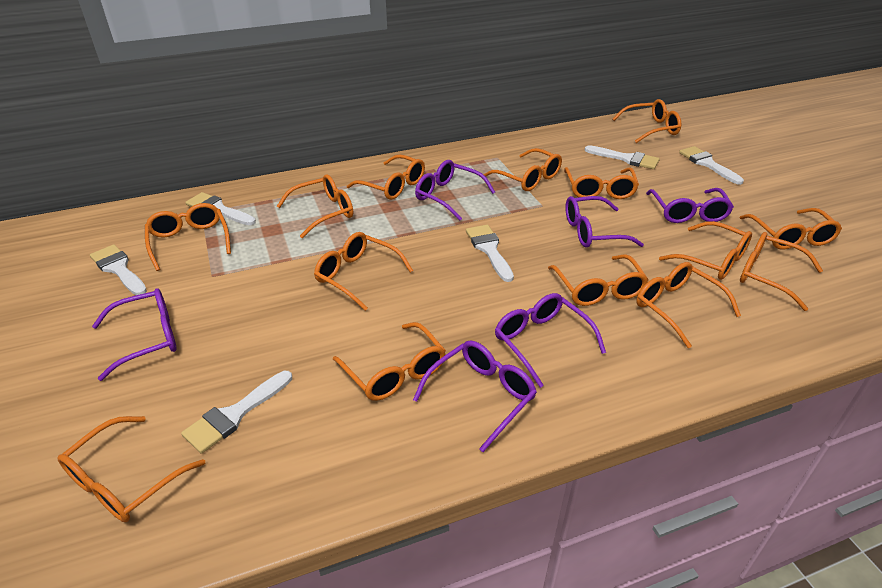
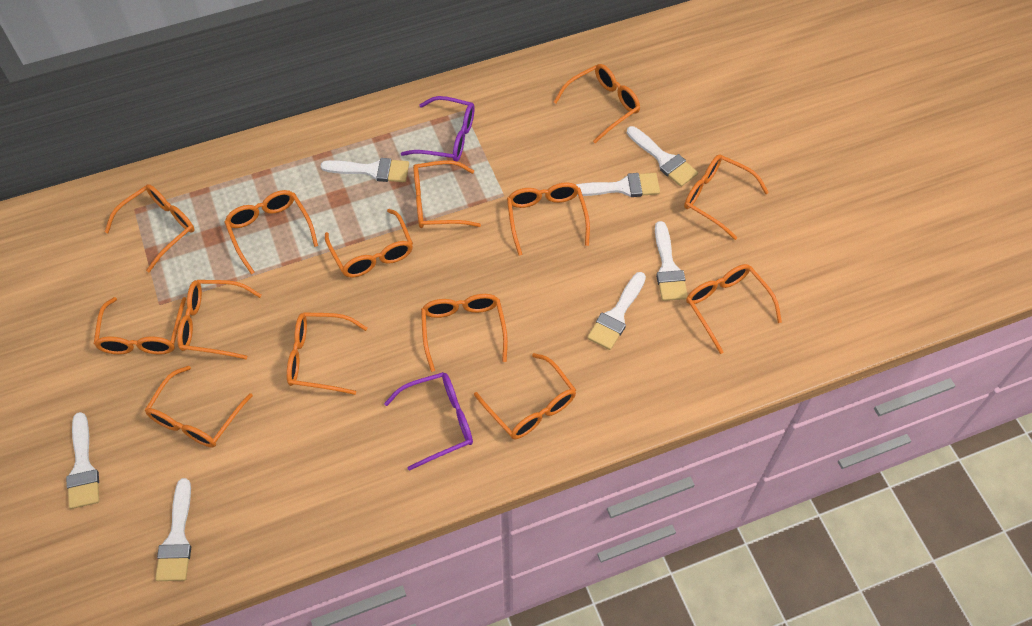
purple glasses: [92,288,177,381] [413,341,537,452] [415,160,495,221] [495,293,606,388] [565,196,644,248] [646,188,734,223] = 6 -> [384,372,473,471] [401,96,475,161] = 2
white brush: [90,244,147,295] [181,371,292,454] [185,192,256,225] [466,225,514,282] [585,145,660,169] [679,146,744,185] = 6 -> [66,412,99,509] [155,478,191,581] [321,158,409,182] [576,173,660,197] [587,272,646,350] [627,126,698,187] [655,221,688,301] = 7

